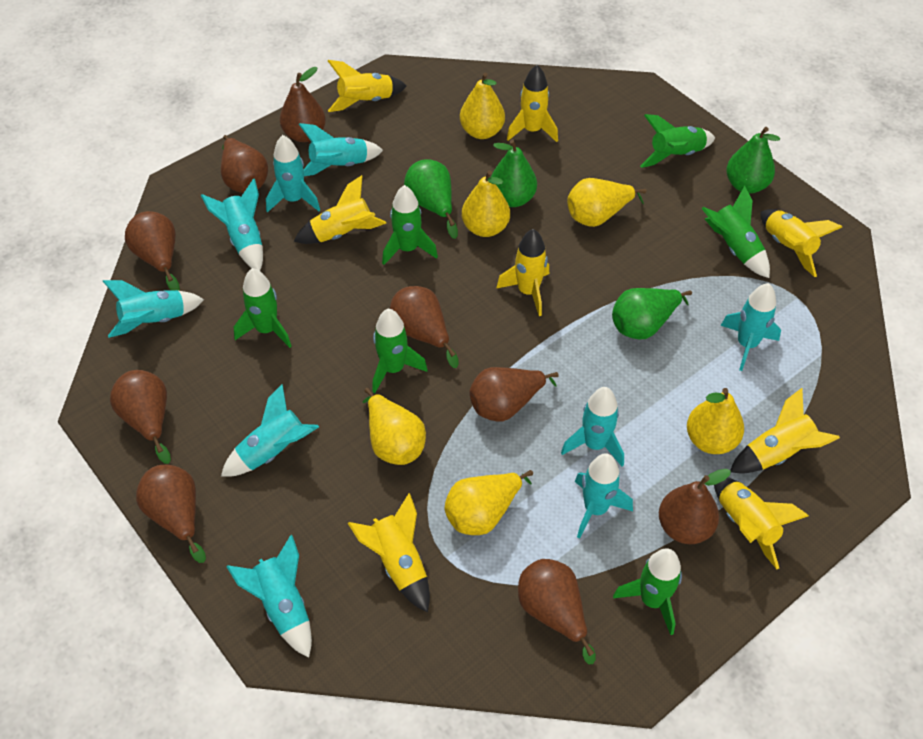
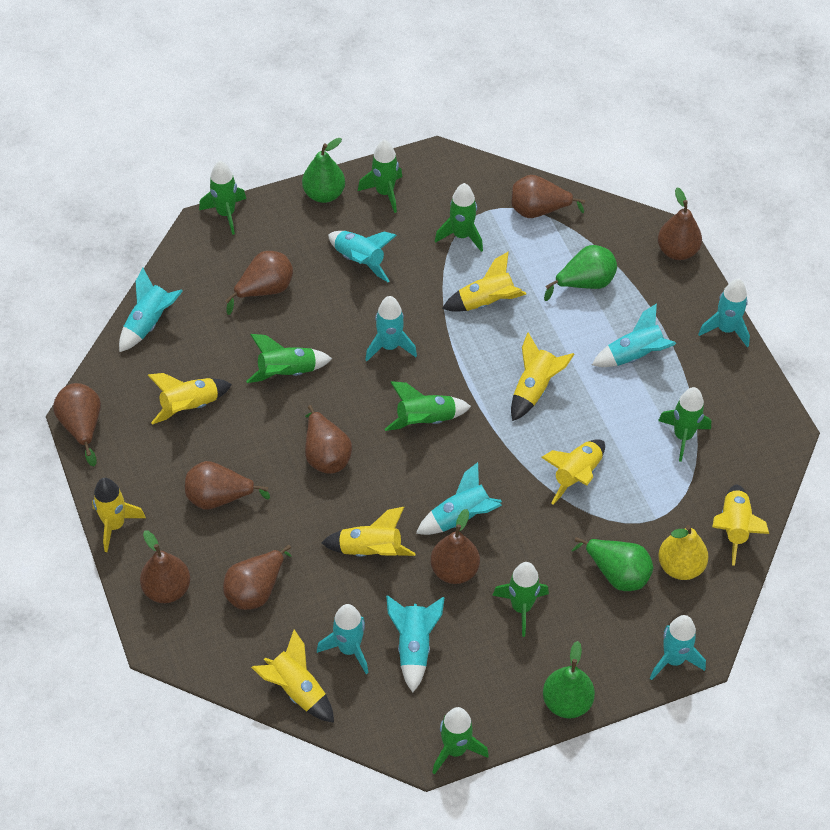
green rocket: [234,268,291,348] [372,309,428,393] [382,185,438,265] [613,548,682,635] [640,114,715,168] [701,186,770,278] = 6 -> [199,161,246,235] [246,334,332,383] [358,139,402,213] [385,381,471,431] [432,707,489,775] [435,183,483,252] [492,562,549,637] [658,387,711,462] = 8
yellow pear: [362,388,426,465] [444,470,533,535] [460,73,505,139] [462,170,510,237] [567,178,646,227] [687,388,744,454] = 6 -> [658,525,708,580] = 1

